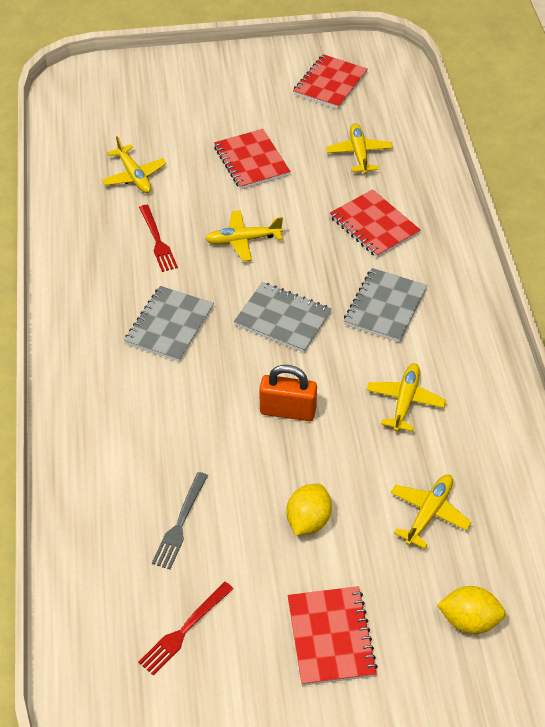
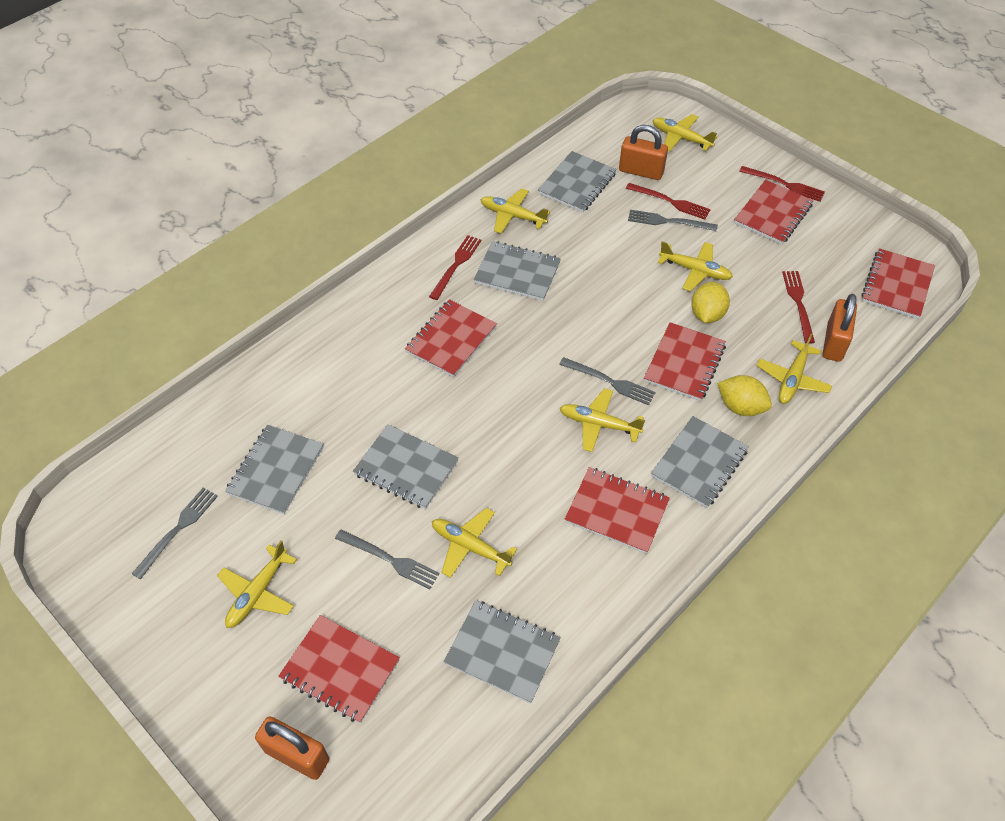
grey fork: [152,472,208,569] = 1 -> [132,487,218,579] [335,529,440,589] [559,357,656,405] [628,210,718,231] = 4
grey notebook: [124,286,214,362] [234,282,332,353] [344,268,428,342] = 3 -> [225,425,324,514] [353,424,459,509] [444,600,561,704] [473,241,561,301] [538,151,617,213] [651,416,749,508] = 6
orange padlock: [259,365,317,421] = 1 -> [255,716,329,780] [619,125,668,180] [823,294,857,362] = 3
red fork: [138,582,233,676] [139,205,178,272] = 2 -> [429,235,481,300] [626,183,711,220] [739,166,825,202] [782,271,815,344] = 4
red notebook: [214,129,291,189] [287,586,378,686] [293,54,368,109] [330,189,421,258] = 4 -> [278,615,400,723] [405,299,497,377] [565,467,670,554] [644,322,726,401] [734,180,813,244] [861,248,935,319] = 6
yellow plane: [102,136,167,193] [205,210,283,261] [326,123,393,174] [367,363,446,432] [391,474,472,549] = 5 -> [217,541,297,628] [432,508,517,578] [481,188,550,234] [560,388,645,452] [653,114,717,152] [658,241,733,291] [757,333,832,404] = 7

